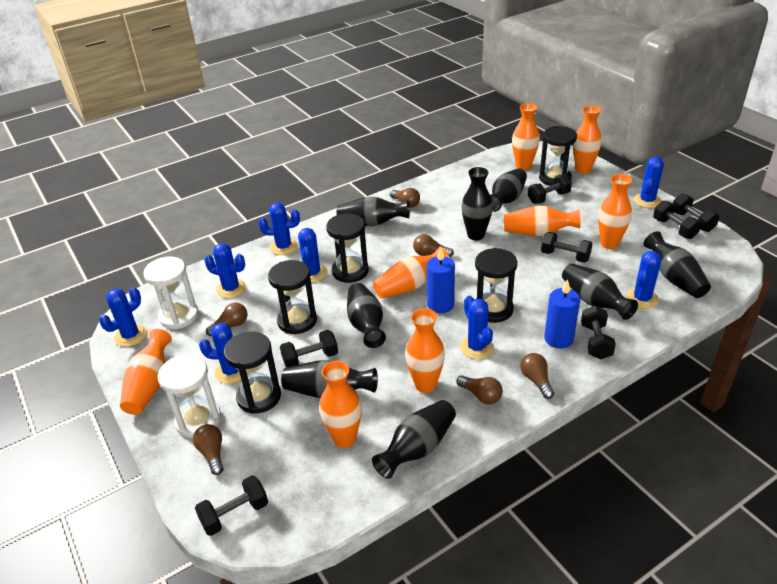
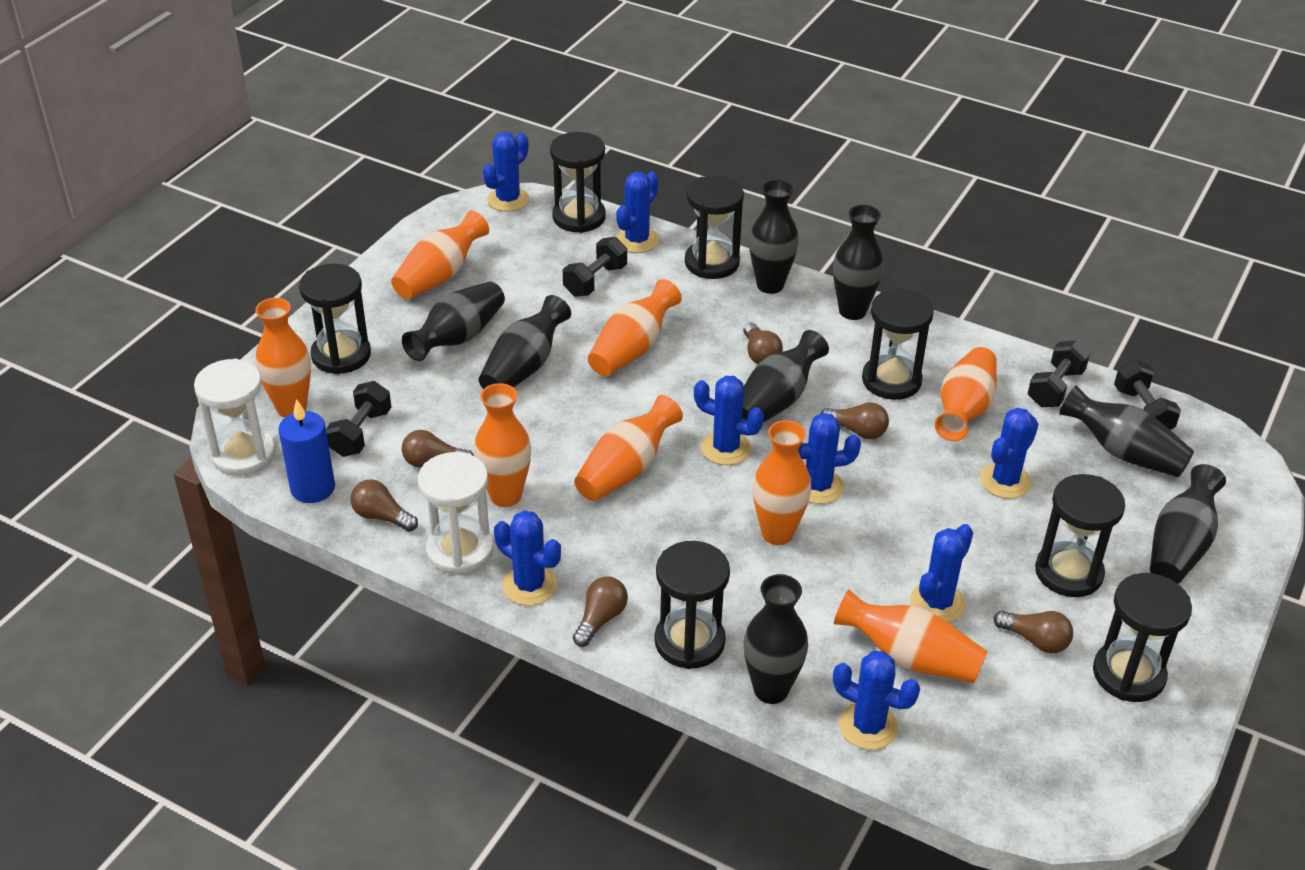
black dumbbell: [195,475,268,536] [280,330,338,368] [528,174,572,204] [541,232,593,263] [581,306,616,359] [653,201,702,239] [673,194,720,232] = 7 -> [326,381,391,457] [563,237,627,297] [1028,340,1090,407] [1114,360,1181,430] = 4
black hourglass: [224,332,281,414] [268,260,317,334] [326,214,369,283] [475,248,517,323] [539,126,577,186] = 5 -> [299,264,371,374] [550,132,606,233] [655,541,730,669] [685,175,744,279] [862,288,934,400] [1035,474,1125,597] [1093,573,1192,702] = 7
blue candle: [427,247,455,313] [544,279,580,349] = 2 -> [278,399,335,503] = 1

